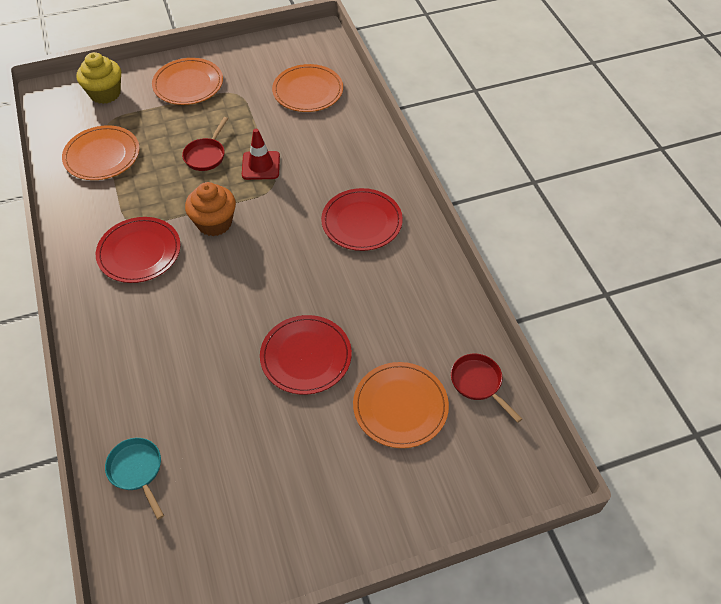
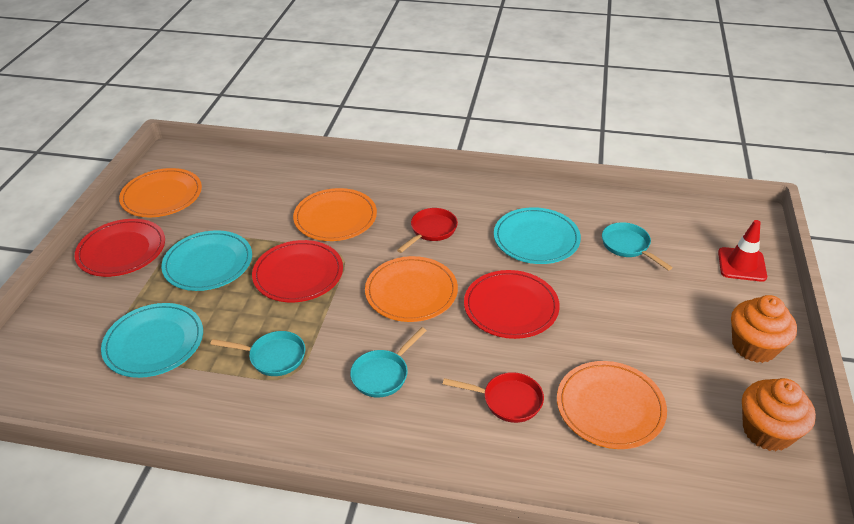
orange cupcake: [185,182,236,236] = 1 -> [731,295,797,363] [742,378,816,451] = 2
turquoise pan: [105,438,164,520] = 1 -> [210,331,305,376] [350,327,427,398] [602,222,673,271] = 3
turquoise plate: none = 0 -> [101,303,203,378] [161,230,252,291] [494,207,581,264] = 3
yellow cupcake: [76,52,121,104] = 1 -> none = 0

